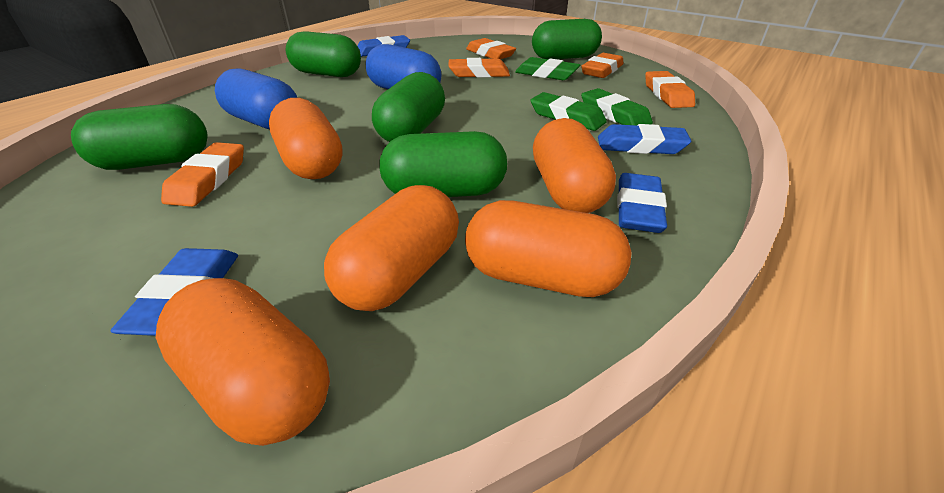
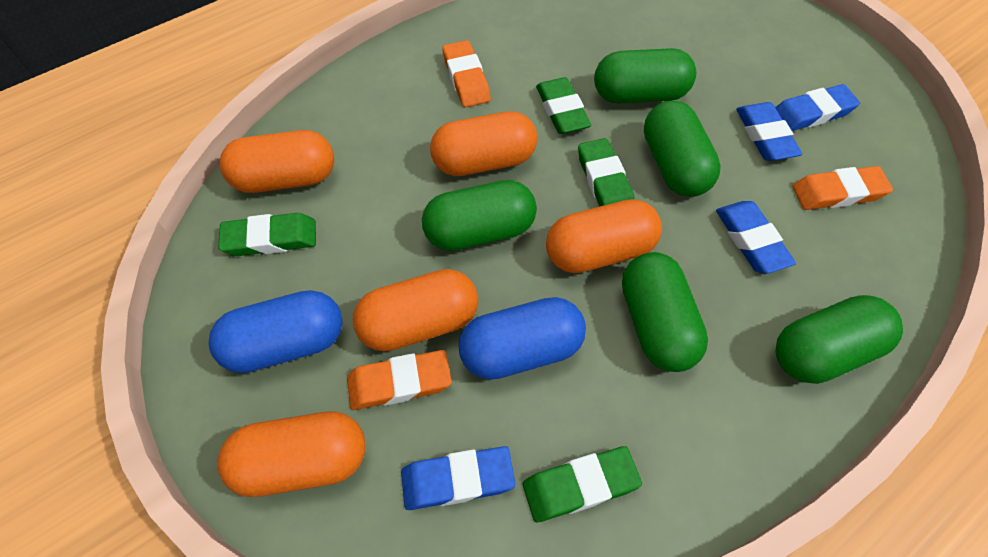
green eraser: [515,57,580,80] [530,92,607,131] [581,88,653,125] = 3 -> [218,213,316,256] [523,446,642,522] [536,77,591,134] [578,138,635,206] = 4
orange eraser: [161,142,244,207] [449,58,510,78] [466,38,516,59] [581,53,623,78] [645,71,695,108] = 5 -> [347,350,452,410] [442,40,491,108] [792,166,893,210] = 3

